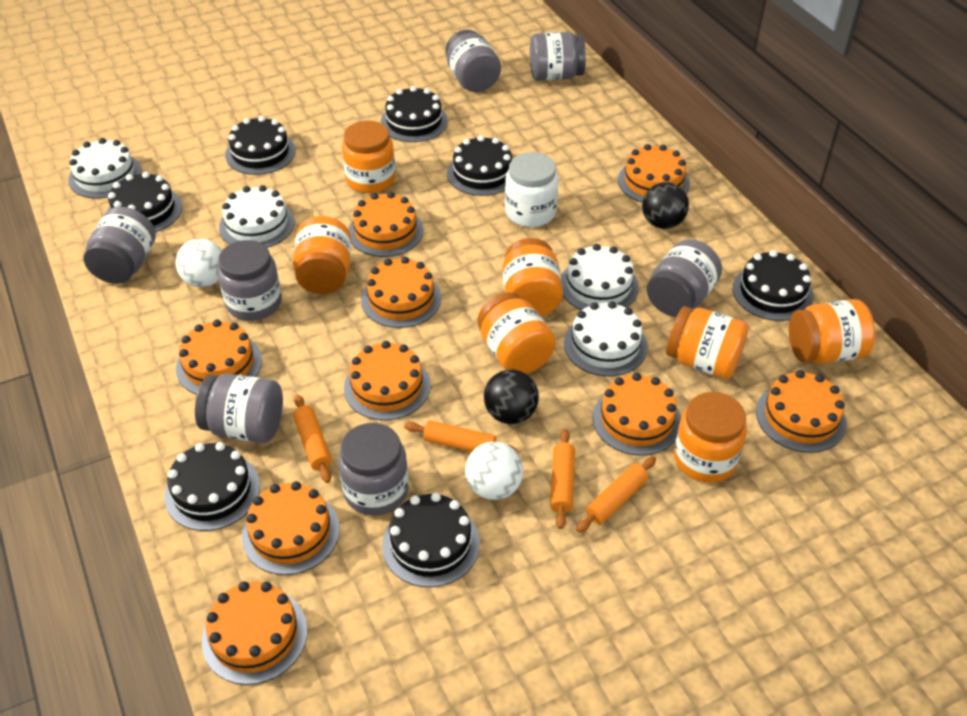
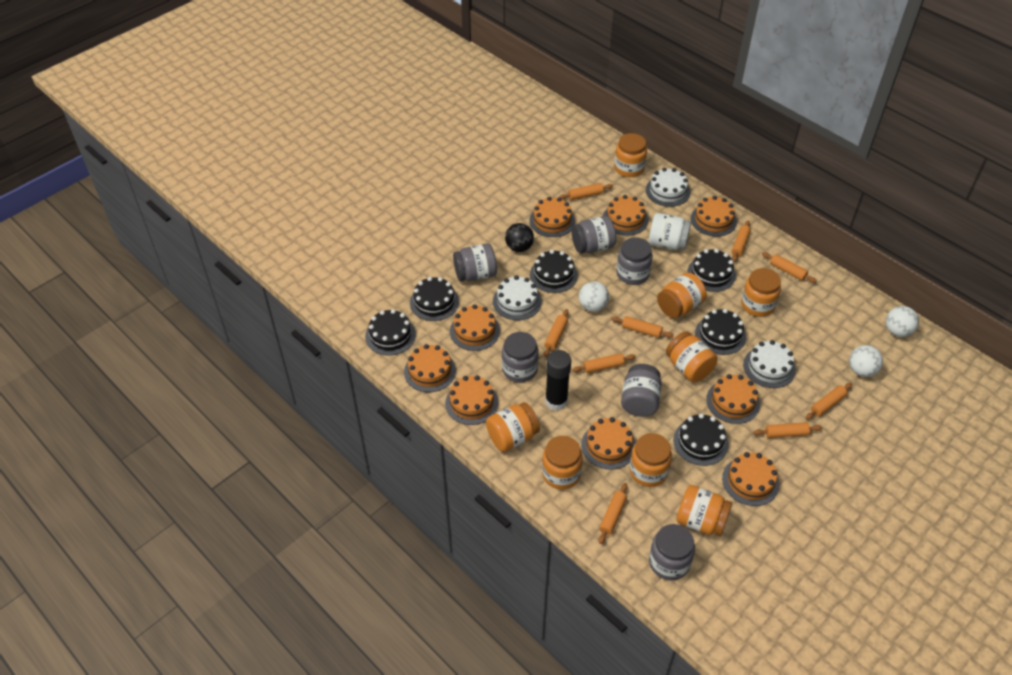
black ball: [484,369,539,424] [642,182,689,229] = 2 -> [505,223,534,252] = 1
black cake: [108,172,182,232] [165,442,260,531] [225,116,295,175] [381,86,448,142] [382,493,480,587] [447,135,512,196] [732,250,814,321] = 7 -> [365,309,416,356] [410,277,459,321] [530,250,578,293] [673,413,729,466] [688,249,736,292] [695,309,746,355] = 6
black glue stick: none = 0 -> [545,350,571,411] = 1
grey jar: [84,207,156,284] [195,373,283,443] [217,240,282,321] [338,423,408,516] [445,30,501,92] [530,32,586,81] [647,239,722,317] = 7 -> [453,243,497,282] [502,332,539,382] [572,216,616,253] [616,237,653,285] [621,364,662,417] [649,524,695,580] = 6
orange jar: [293,216,351,294] [342,121,395,193] [477,292,556,374] [502,238,563,316] [666,306,749,379] [674,392,747,483] [789,299,875,364] = 7 -> [486,402,540,452] [542,436,583,489] [614,133,647,177] [629,433,672,487] [657,273,707,318] [666,331,717,382] [677,485,732,536] [741,268,781,317] = 8
orange rolling pin: [293,395,332,483] [404,420,516,452] [550,429,575,529] [576,456,656,533] = 4 -> [544,309,568,357] [559,183,613,200] [572,353,636,373] [599,483,627,544] [611,316,674,338] [732,221,751,262] [753,422,822,438] [762,252,817,283] [806,383,852,420] = 9
white ball: [176,239,222,287] [465,441,523,500] = 2 -> [579,281,609,312] [849,345,883,377] [886,306,919,337] = 3
white cake: [68,138,142,199] [219,185,295,248] [561,244,639,310] [564,301,648,376] = 4 -> [493,276,542,320] [646,168,690,207] [743,340,796,388] = 3

